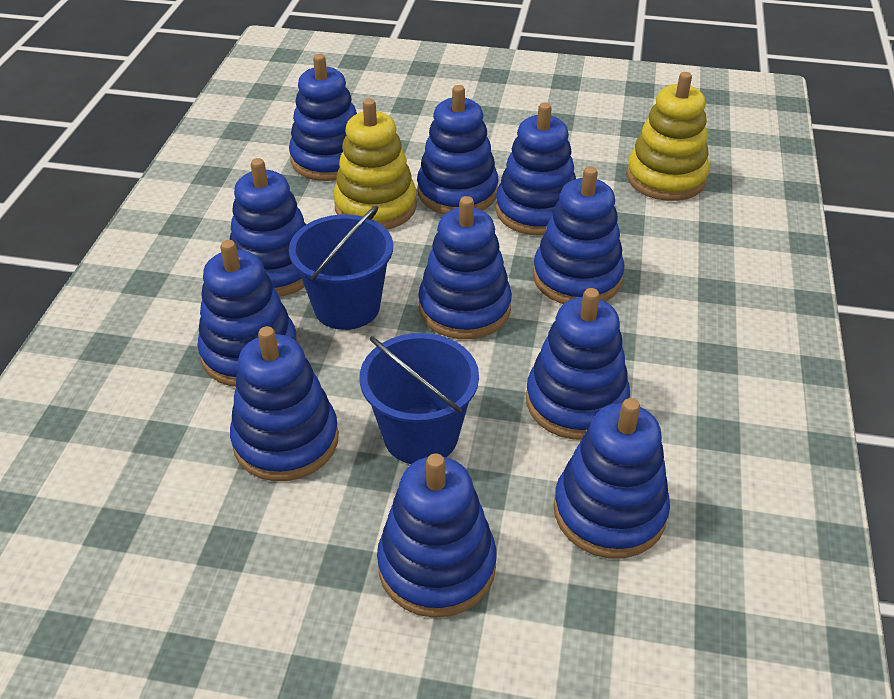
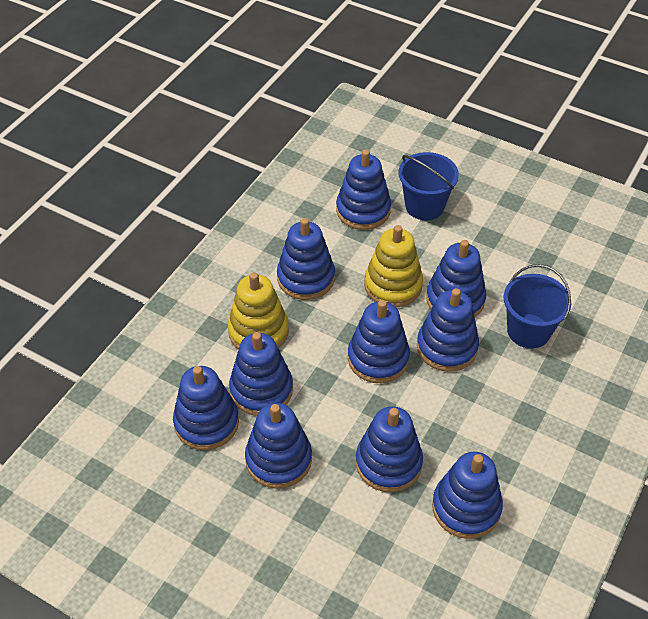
blue stacking toy: [197,240,298,387] [229,158,307,297] [230,326,339,481] [289,54,357,181] [377,453,496,618] [417,85,498,214] [418,196,512,339] [496,102,576,236] [526,288,630,440] [533,166,624,304] [554,398,670,558] = 11 -> [173,366,239,450] [229,332,293,416] [245,403,312,489] [277,218,335,300] [336,149,391,230] [348,300,410,383] [356,406,423,492] [417,288,479,372] [426,240,486,318] [432,452,503,539] = 10

